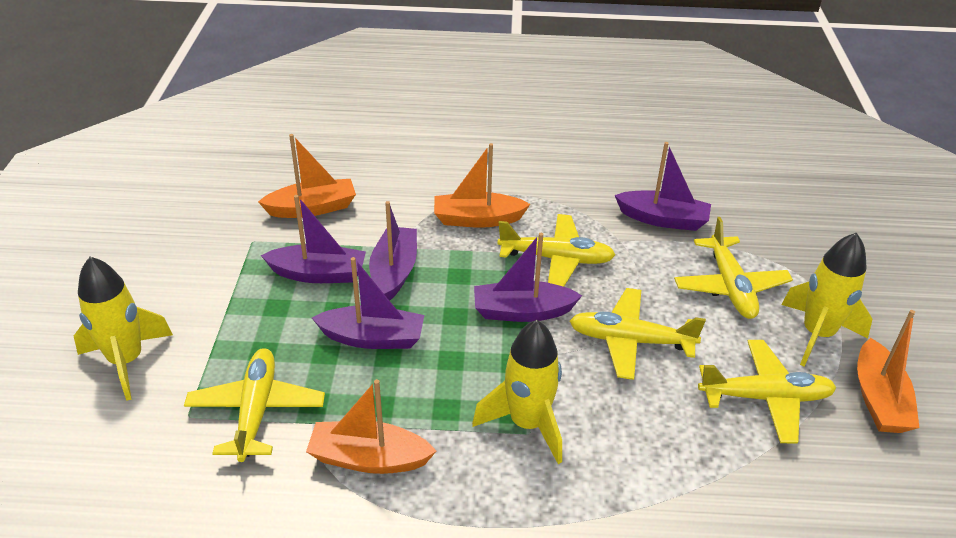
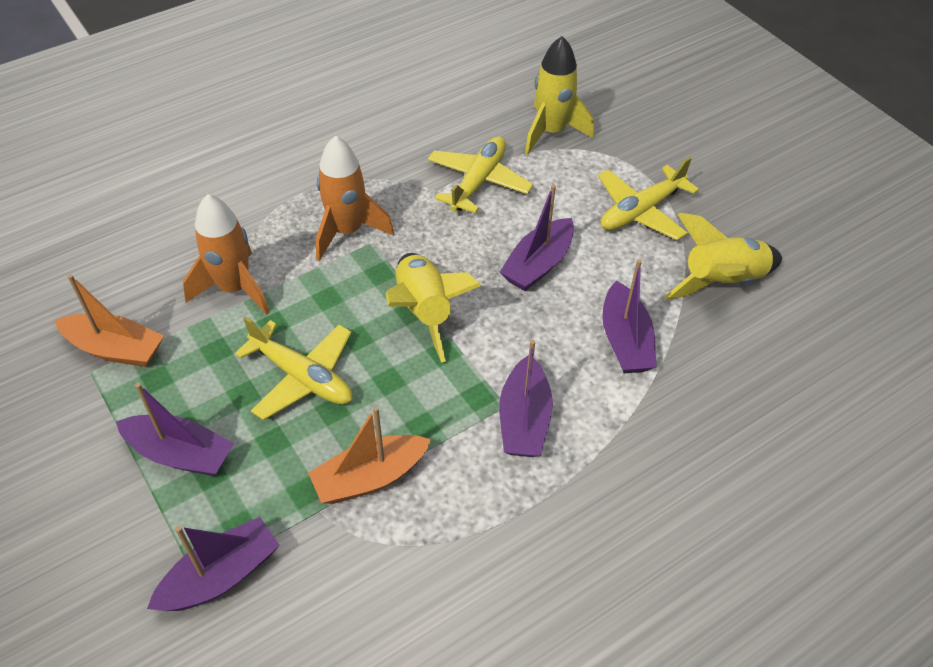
orange boat: [258,134,356,218] [306,379,436,474] [434,143,530,228] [857,310,920,433] = 4 -> [55,274,164,367] [308,406,431,504] = 2
orange rocket: none = 0 -> [183,194,270,315] [316,136,394,261] = 2
yellow plane: [184,348,325,462] [497,214,615,287] [570,288,706,380] [674,217,793,319] [698,340,836,443] = 5 -> [235,316,352,420] [428,136,533,214] [598,157,699,240] = 3

